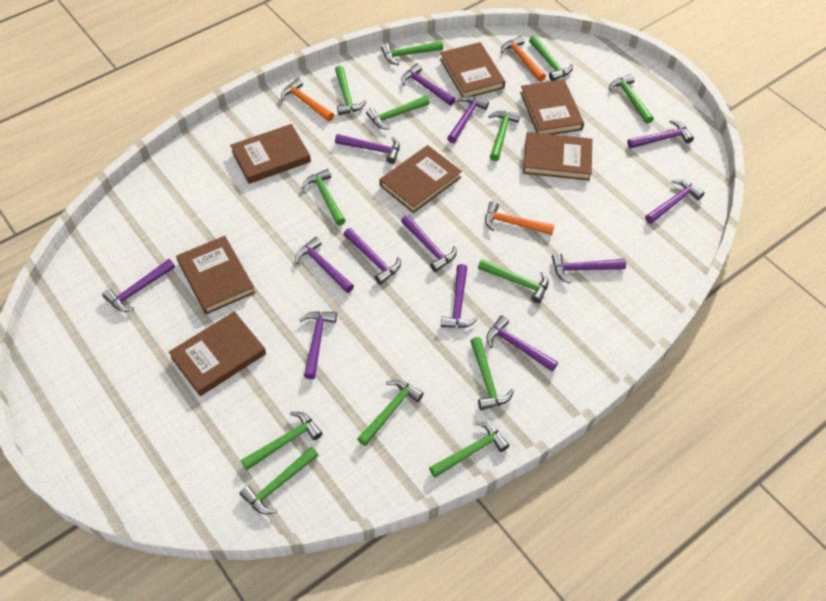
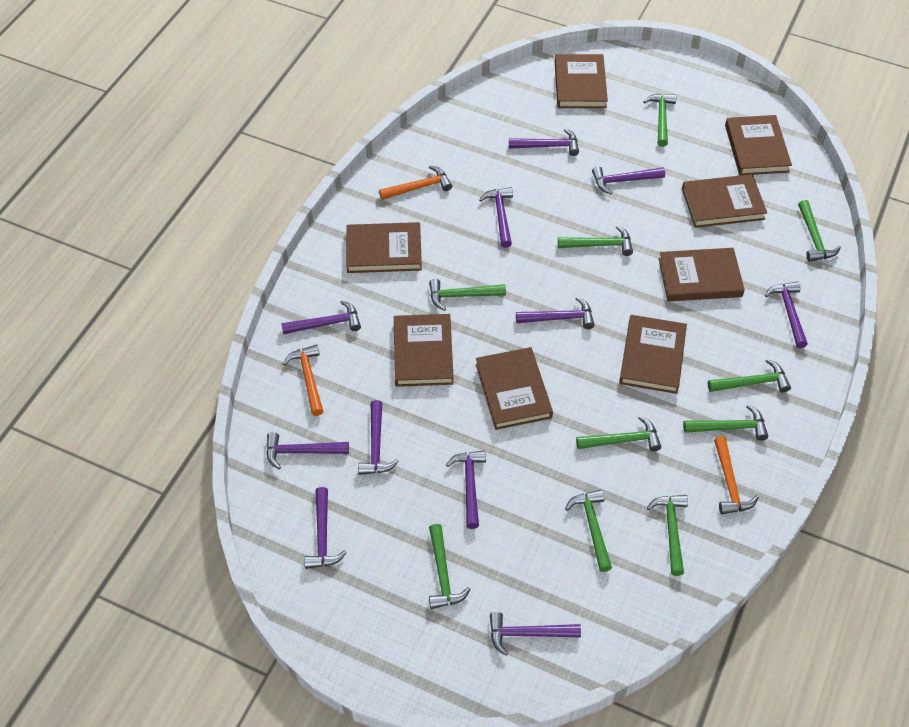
brown book: [169,311,266,396] [176,236,255,315] [230,124,311,184] [379,145,462,213] [440,42,505,97] [520,79,584,135] [523,132,592,181] = 7 -> [346,222,422,273] [394,314,454,387] [476,347,553,430] [555,54,608,108] [619,315,687,394] [659,248,745,301] [682,174,767,228] [725,115,792,175] = 8
green hammer: [239,447,319,514] [241,412,323,470] [302,169,346,226] [335,66,366,115] [357,380,424,446] [366,96,430,129] [381,41,443,65] [429,422,510,478] [470,337,514,410] [478,259,549,303] [488,111,520,161] [529,35,573,81] [609,74,654,124] = 13 -> [429,279,506,311] [429,524,470,609] [558,226,633,256] [565,489,612,572] [576,416,661,452] [643,94,677,147] [647,495,688,576] [683,405,768,441] [708,359,791,392] [798,200,841,262] = 10
purple hammer: [102,259,175,312] [295,237,354,293] [300,311,337,379] [335,134,400,164] [343,228,401,284] [401,63,455,105] [401,215,457,272] [441,264,478,328] [447,96,489,143] [487,315,558,371] [552,253,626,284] [627,120,694,149] [645,179,704,224] = 13 -> [266,432,349,469] [281,300,361,335] [304,487,347,569] [358,400,399,475] [446,450,486,529] [479,187,513,248] [490,612,581,656] [509,128,579,156] [516,297,595,329] [592,166,665,194] [765,281,808,348] = 11

